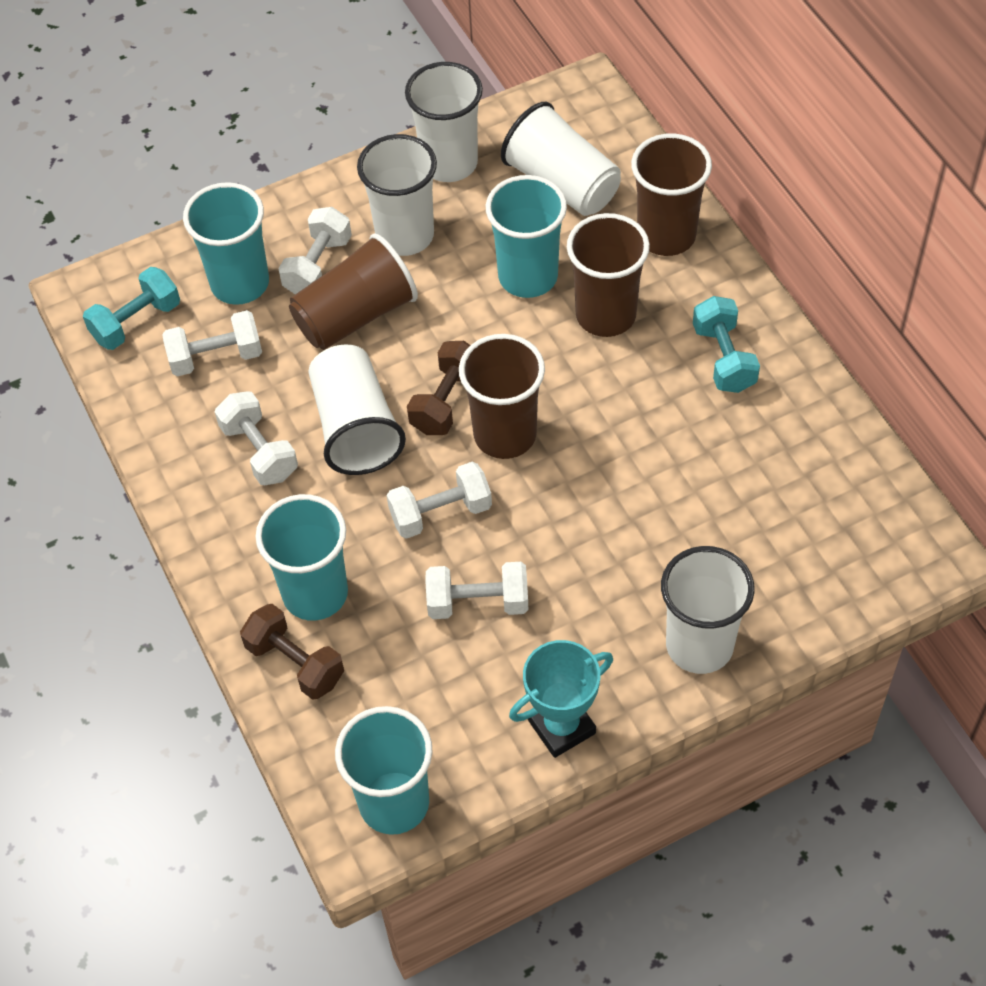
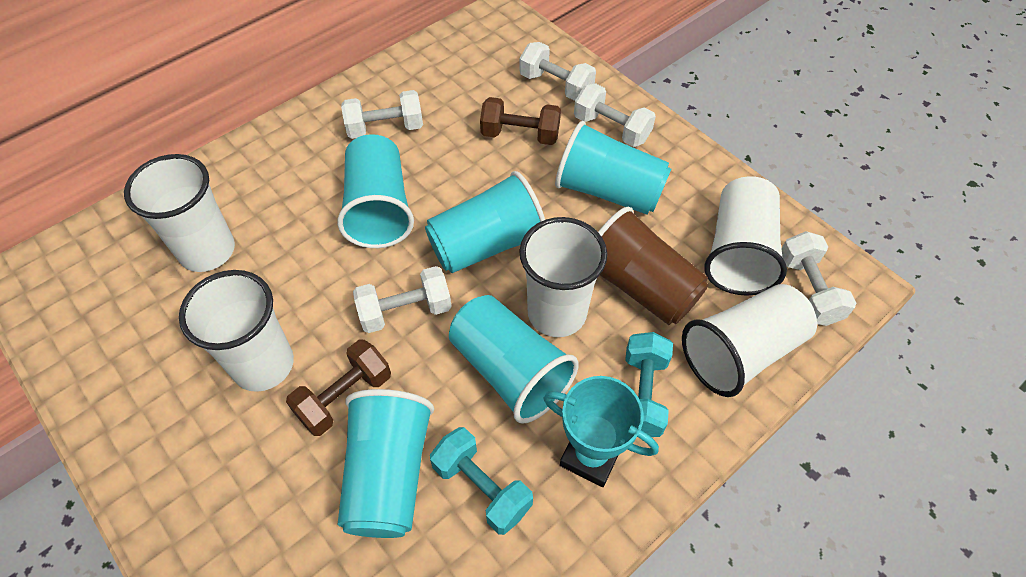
brown cup: [289,233,418,350] [459,334,545,459] [567,213,650,337] [631,134,712,256] = 4 -> [598,206,709,325] = 1
turquoise cup: [183,182,269,305] [255,494,348,621] [335,706,433,835] [486,175,567,298] = 4 -> [337,134,414,248] [338,389,434,538] [425,171,545,273] [449,295,578,424] [555,121,671,215] = 5

